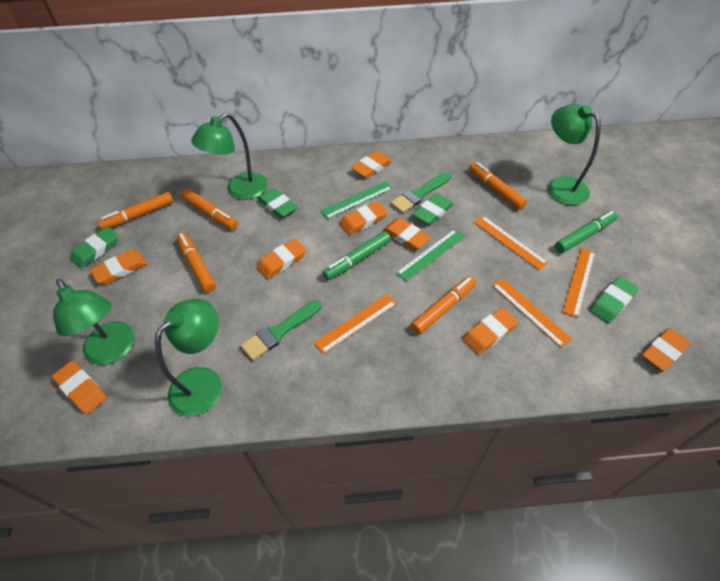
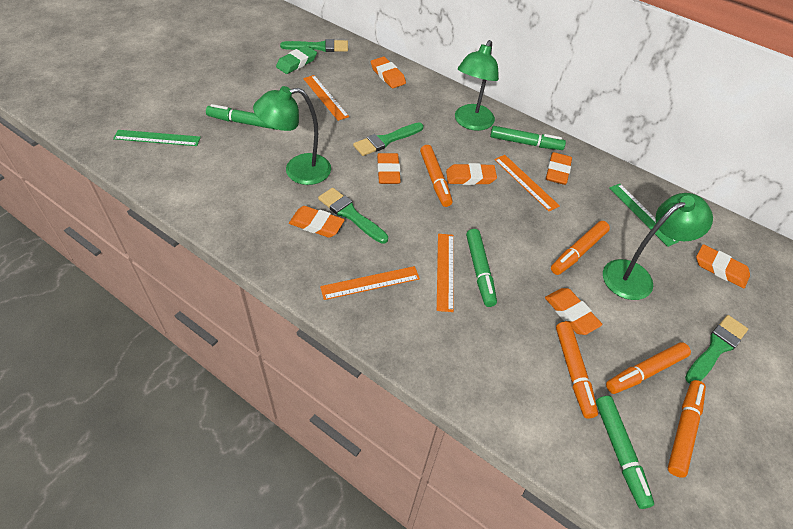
green brush: [241,300,322,361] [391,172,451,213] = 2 -> [280,39,348,52] [318,188,388,244] [353,122,424,156] [685,315,748,384] = 4
green eraser: [70,227,118,269] [258,188,298,218] [413,193,454,225] [590,276,639,323] = 4 -> [276,46,317,74] = 1
green lamp: [53,279,135,365] [155,299,222,417] [191,113,267,200] [548,104,601,205] = 4 -> [253,86,331,185] [455,40,499,131] [603,193,713,300] = 3
green marker: [322,231,391,280] [555,211,617,253] = 2 -> [206,104,278,130] [466,229,497,307] [490,126,566,150] [596,396,654,509] = 4
orange eraser: [52,361,107,415] [90,250,147,284] [256,239,306,279] [340,201,388,235] [351,151,392,178] [383,218,431,250] [463,307,518,355] [642,328,691,371] = 8 -> [289,206,345,238] [371,57,406,88] [377,153,401,184] [446,163,497,185] [545,288,603,335] [546,152,572,185] [696,244,750,289] = 7

